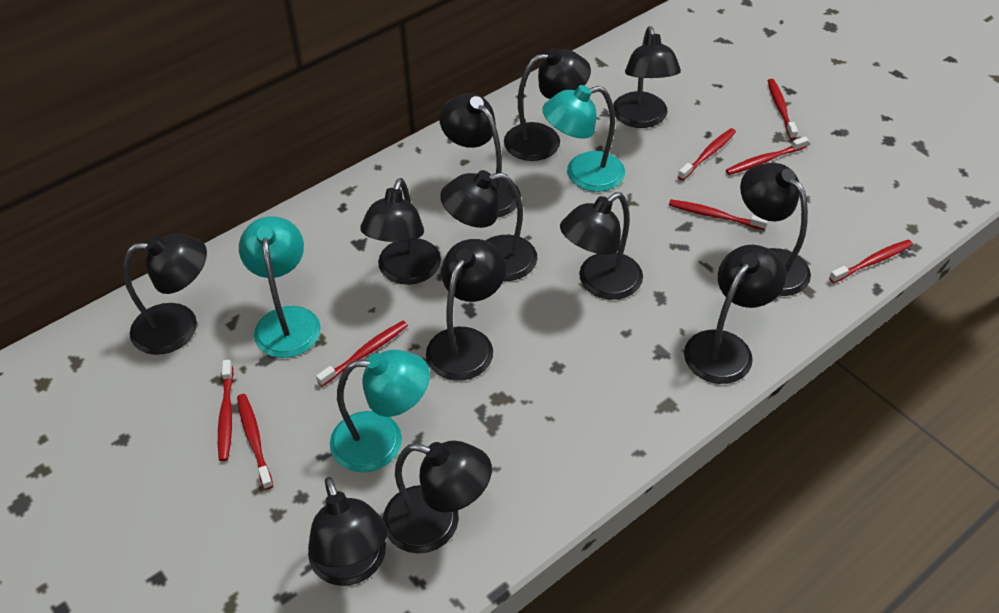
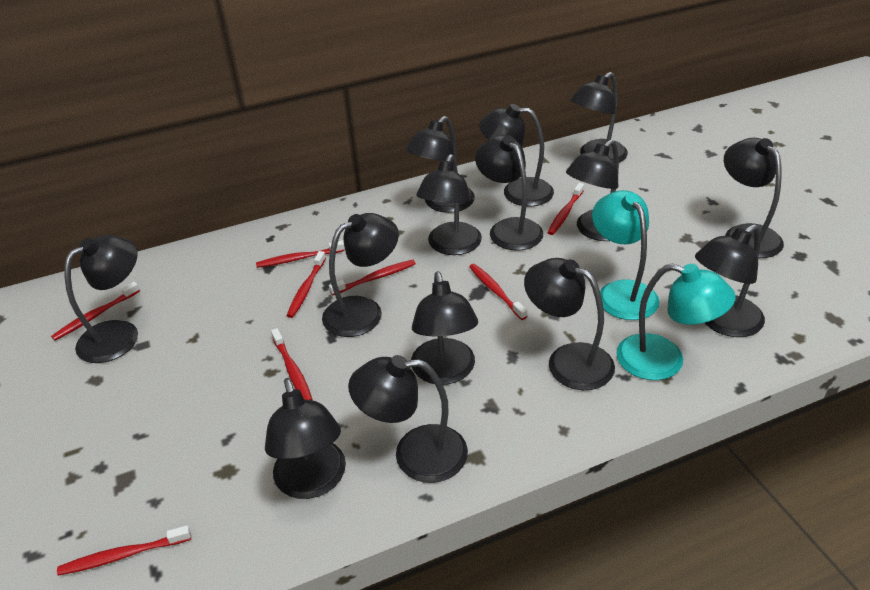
black lamp: [123,234,207,355] [308,477,388,586] [360,178,441,285] [383,441,492,554] [426,239,506,381] [439,93,521,217] [440,170,537,281] [504,48,591,161] [560,192,643,300] [613,26,681,128] [684,245,786,384] [740,163,811,296] = 12 -> [65,235,138,363] [265,378,346,499] [322,213,399,337] [348,355,468,483] [406,116,475,213] [411,271,478,385] [416,154,482,255] [475,135,543,251] [479,104,554,206] [524,258,615,390] [566,140,619,241] [570,72,628,162] [695,224,765,337] [724,138,784,258] = 14
turquoise lamp: [239,216,321,358] [330,350,430,472] [542,85,625,192] = 3 -> [592,190,659,320] [616,264,736,380] = 2

